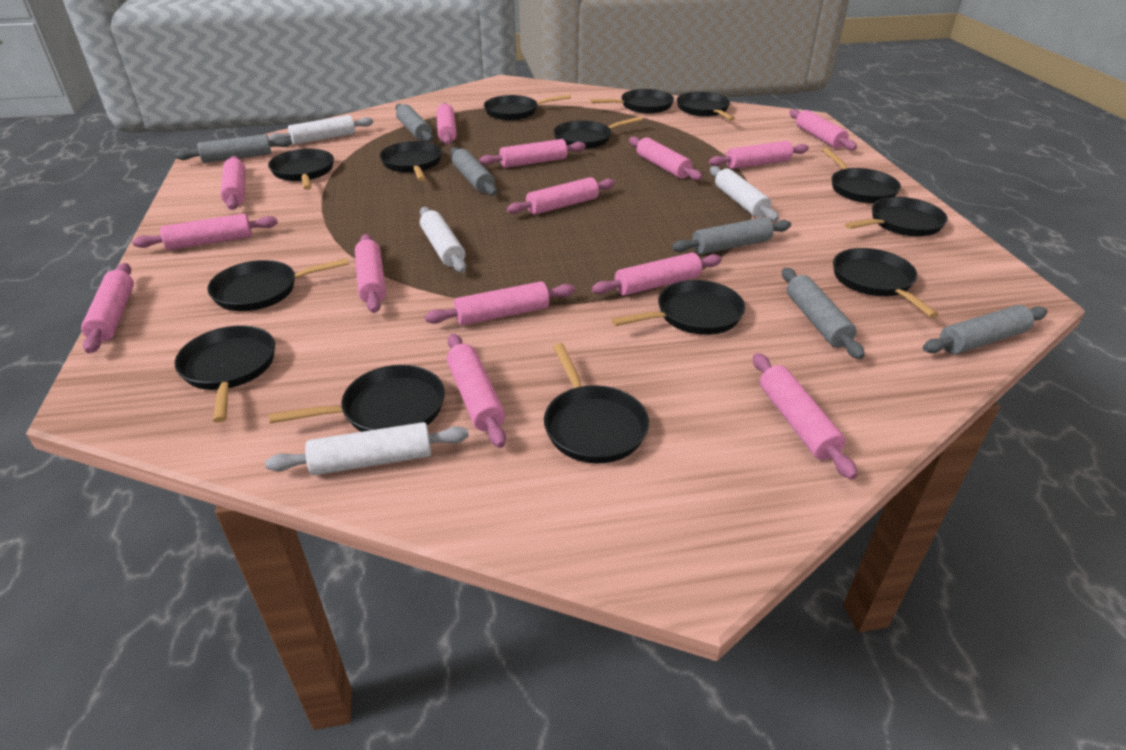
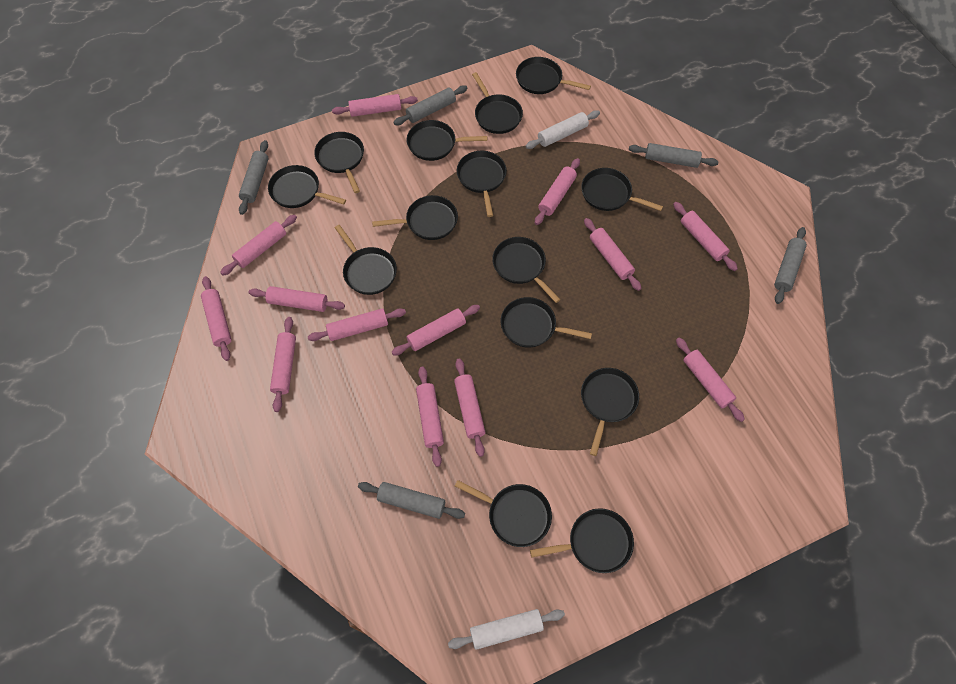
grey rolling pin: [175,134,292,163] [395,104,433,142] [450,147,497,196] [672,217,791,254] [782,268,865,359] [923,305,1048,354] = 6 -> [239,140,269,215] [358,482,465,519] [393,85,468,125] [629,143,719,168] [774,227,807,304] = 5
pink rolling pin: [81,263,134,353] [132,214,278,250] [220,156,246,210] [355,234,386,313] [425,281,575,325] [436,103,457,145] [447,333,506,448] [479,139,586,168] [507,177,615,215] [592,253,722,296] [629,137,702,180] [709,141,809,169] [753,353,857,480] [789,109,857,150] = 14 -> [201,276,232,361] [220,215,297,276] [249,286,345,312] [270,317,296,412] [308,308,406,341] [332,94,418,117] [392,305,480,356] [416,367,444,467] [454,358,485,457] [535,158,580,225] [584,218,642,291] [673,202,738,271] [676,338,745,422] = 13
white rolling pin: [265,422,469,475] [268,115,373,145] [420,207,466,273] [710,166,779,222] = 4 -> [448,609,565,650] [526,110,600,149] = 2

